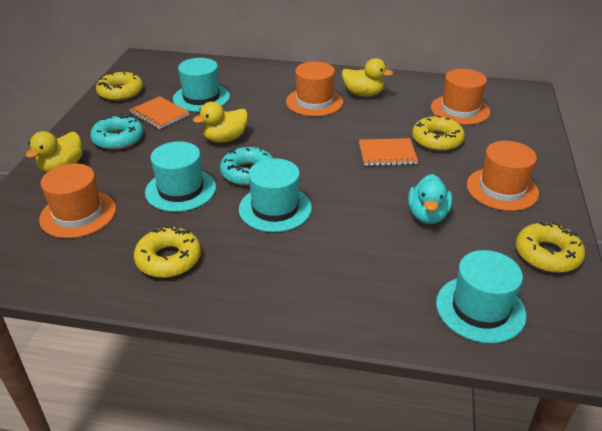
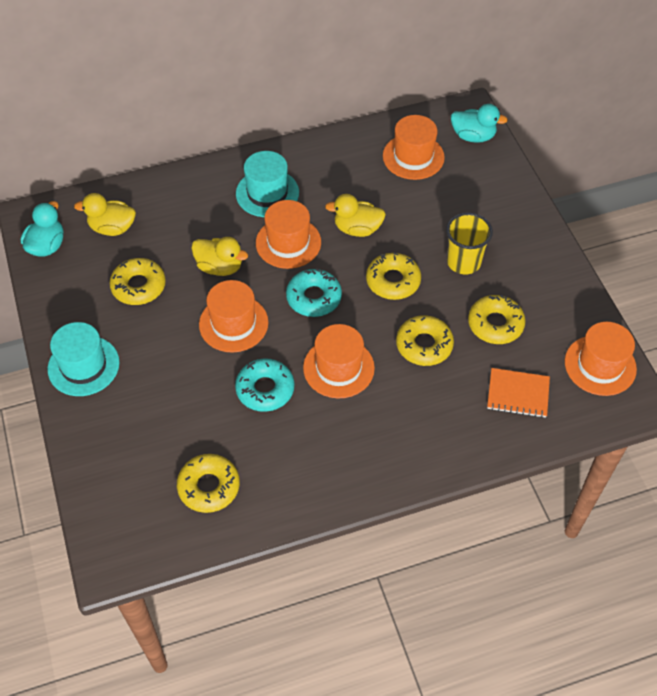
orange hat: [39,163,116,238] [286,62,343,116] [431,69,490,125] [467,141,539,211] = 4 -> [199,280,269,352] [256,200,321,269] [303,324,375,398] [383,115,445,180] [565,322,637,396] = 5
orange notebook: [130,96,189,129] [359,138,418,166] = 2 -> [487,368,550,418] = 1
turquoise duck: [408,174,453,224] = 1 -> [21,201,63,256] [451,104,508,143] = 2
turquoise hat: [145,141,216,212] [173,58,230,112] [239,158,312,232] [436,250,526,343] = 4 -> [47,322,120,396] [236,151,299,217] = 2
yellow cup: none = 0 -> [446,213,493,274] = 1
yellow donut: [96,72,143,101] [134,226,201,278] [412,115,465,151] [516,222,585,273] = 4 -> [109,258,166,305] [177,454,240,513] [366,252,421,300] [396,315,454,366] [468,295,526,344] = 5

